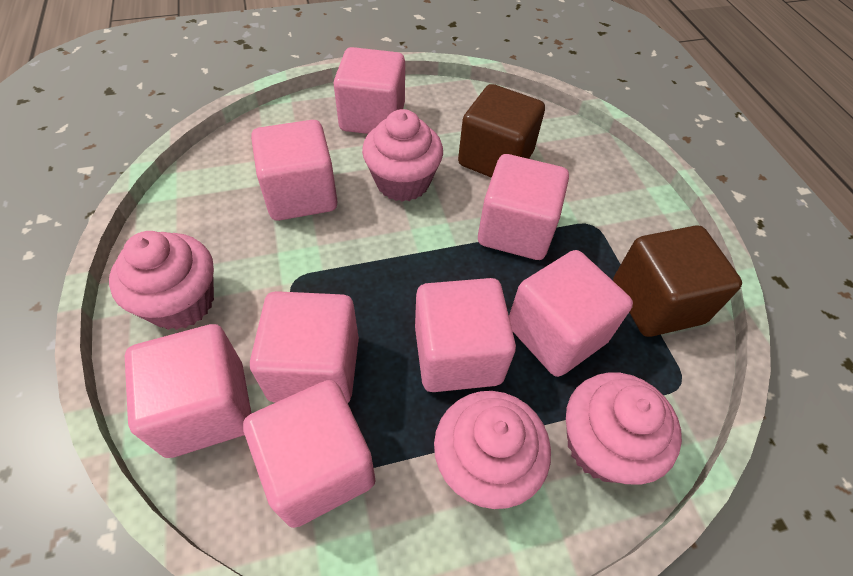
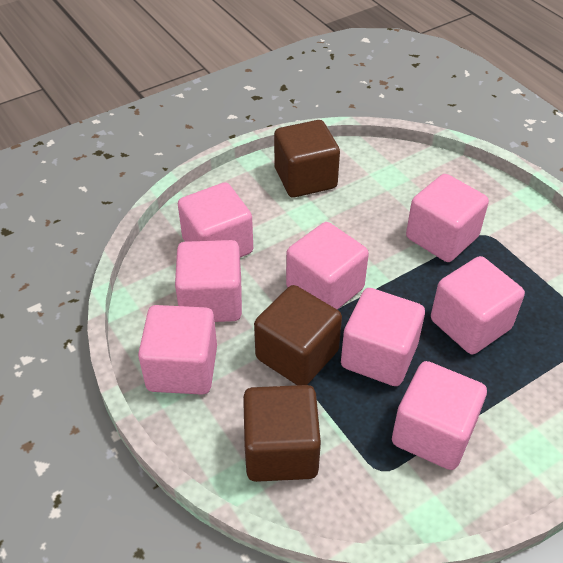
brown cube: [458,84,545,178] [613,226,742,337] = 2 -> [243,385,321,482] [254,285,342,385] [274,120,340,197] = 3
pink cupcake: [109,231,214,330] [362,109,443,202] [434,391,551,509] [566,372,682,485] = 4 -> none = 0

